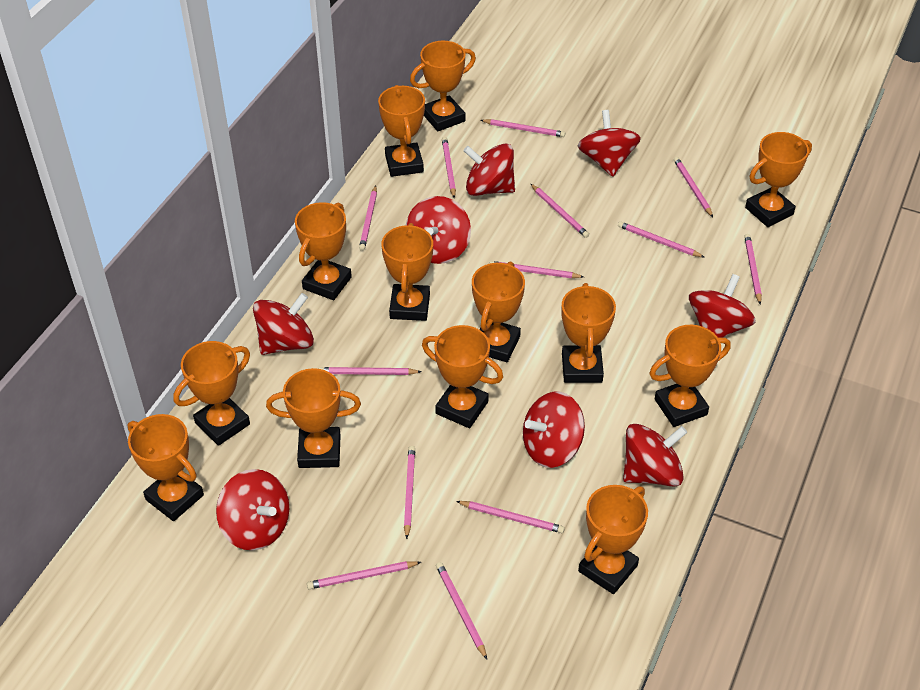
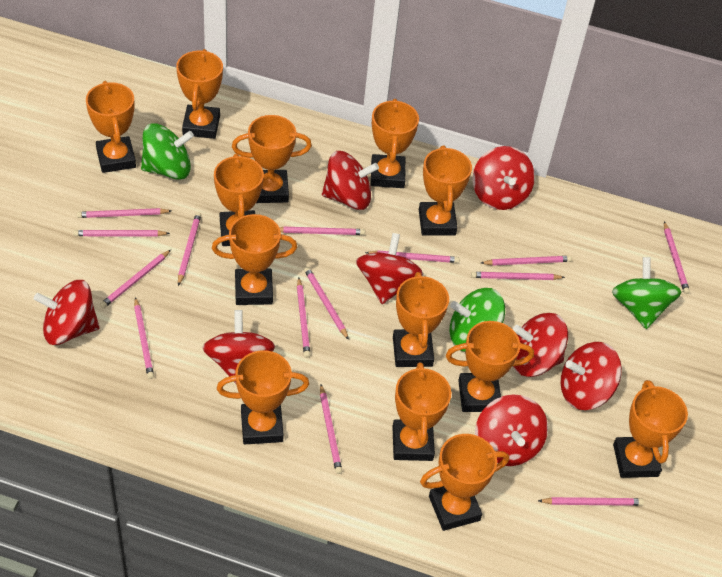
green spinning top: none = 0 -> [141,123,194,180] [450,288,505,351] [612,257,681,329] = 3
pink pencil: [307,561,421,589] [319,367,422,375] [359,185,377,251] [404,446,415,539] [436,562,487,659] [442,137,456,198] [456,501,565,533] [481,119,565,137] [489,261,584,278] [531,184,589,238] [618,221,704,257] [674,157,713,217] [744,234,762,304] = 13 -> [73,230,170,237] [77,208,172,218] [100,250,171,308] [134,297,154,379] [178,212,201,286] [279,227,365,235] [297,278,310,358] [304,267,349,340] [320,384,342,474] [365,250,459,263] [471,272,565,280] [481,256,572,266] [538,497,644,506] [664,221,690,294] = 14

